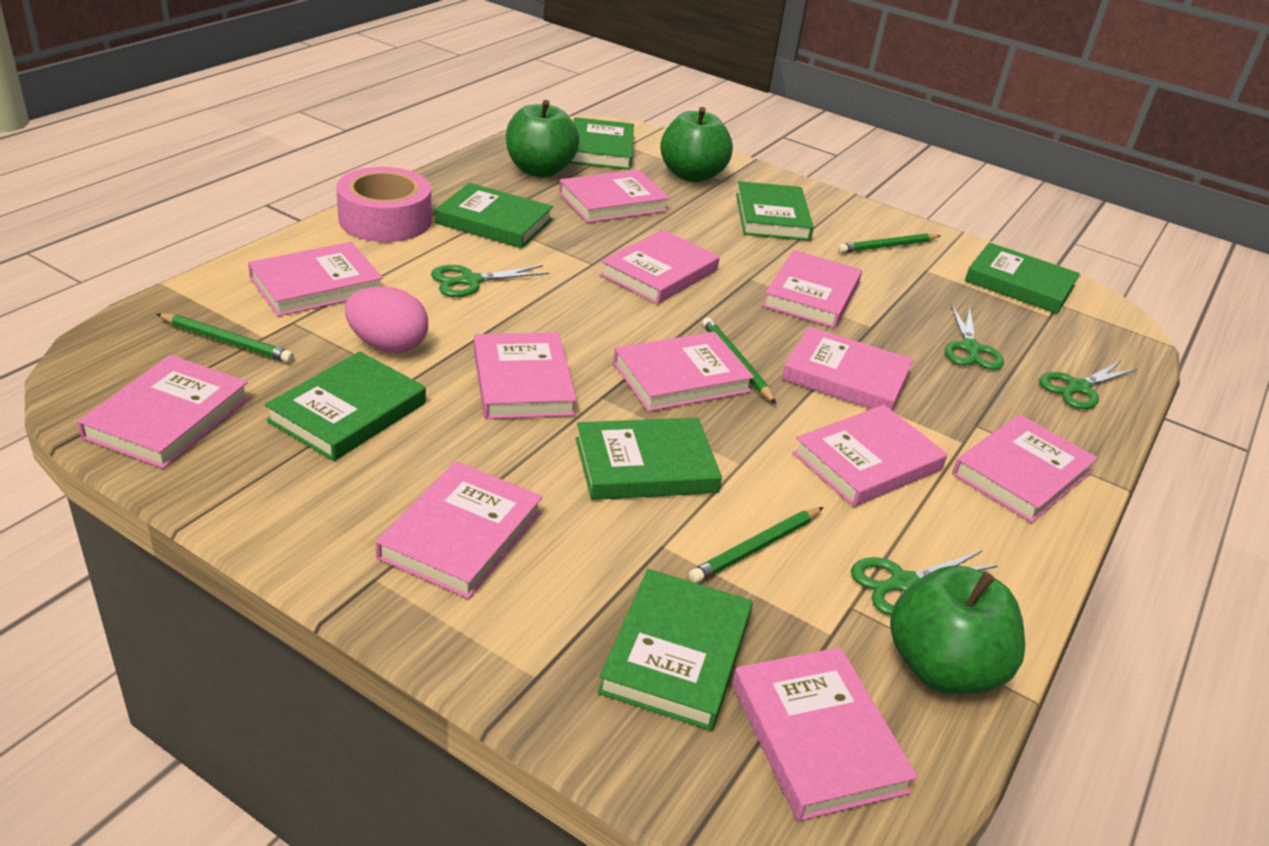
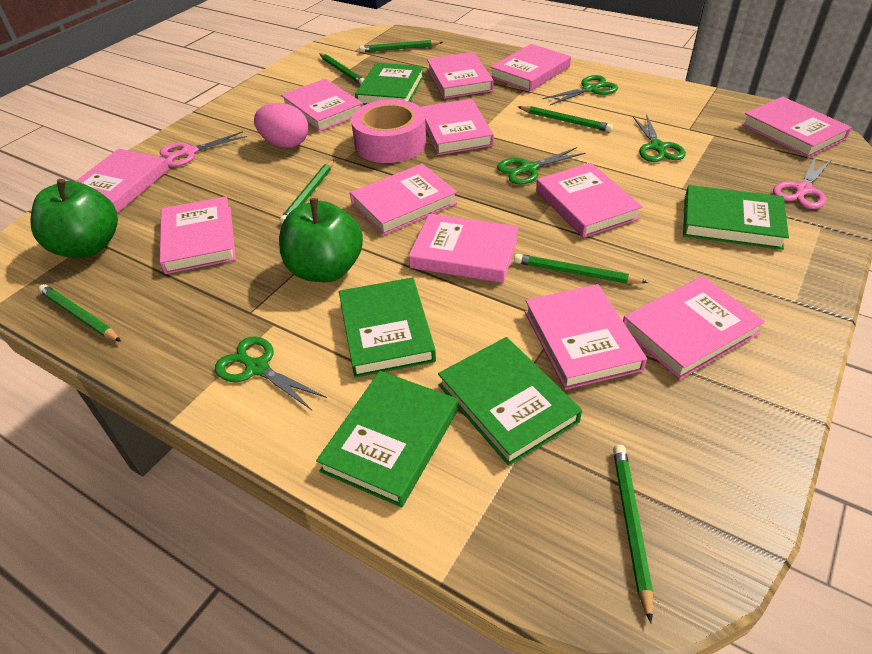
green apple: [506,100,579,177] [660,107,733,182] [890,565,1025,694] = 3 -> [30,179,118,258] [279,198,363,282] = 2
green book: [265,351,426,461] [435,183,553,248] [570,117,634,170] [576,417,722,500] [597,569,753,731] [736,181,814,241] [965,242,1079,314] = 7 -> [316,371,458,507] [339,278,436,378] [355,63,424,105] [438,337,582,466] [683,185,789,250] = 5
green pencil: [157,313,294,363] [688,507,824,583] [702,317,776,404] [838,233,940,253] = 4 -> [39,284,121,342] [280,159,334,224] [319,53,365,84] [359,40,443,52] [514,254,648,284] [518,106,613,132] [613,445,653,623] = 7
pink scissors: none = 0 -> [160,131,247,167] [773,158,832,209] = 2

